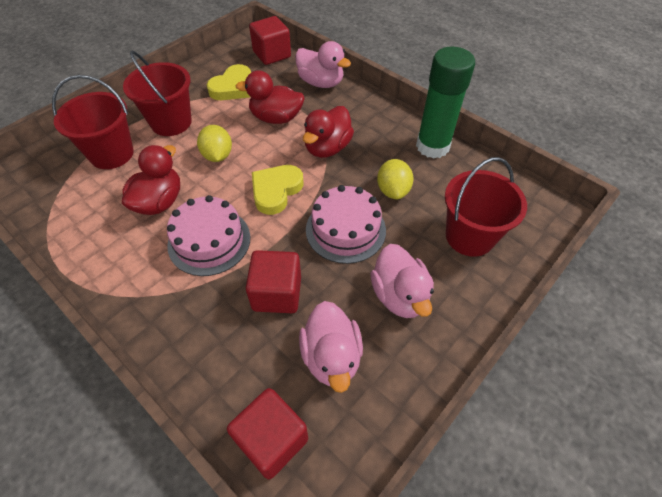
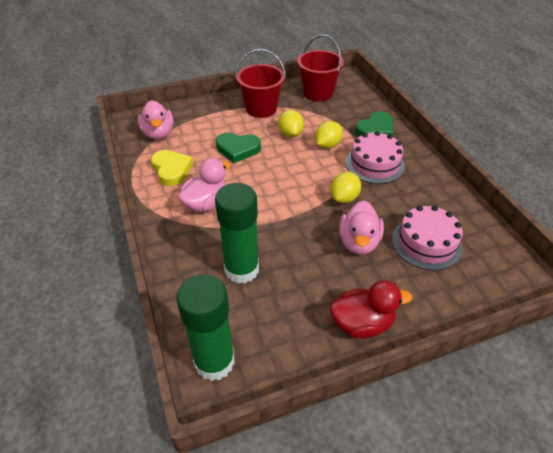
green glue stick: [416,47,475,158] = 1 -> [176,274,235,381] [215,183,259,284] = 2
green heart: none = 0 -> [216,132,261,163] [355,111,394,137] = 2
red bucket: [52,75,134,169] [123,51,192,136] [445,157,527,257] = 3 -> [235,49,286,118] [297,35,344,101] = 2
red cube: [227,388,308,479] [246,250,301,313] [249,16,291,65] = 3 -> none = 0
red duck: [122,145,180,215] [236,70,305,124] [303,106,354,158] = 3 -> [330,280,412,339] = 1
yellow heart: [207,64,251,100] [252,165,304,215] = 2 -> [151,150,193,186] = 1
yellow lemon: [197,125,232,162] [377,159,414,199] = 2 -> [278,110,304,137] [315,121,343,149] [330,172,361,203] = 3

